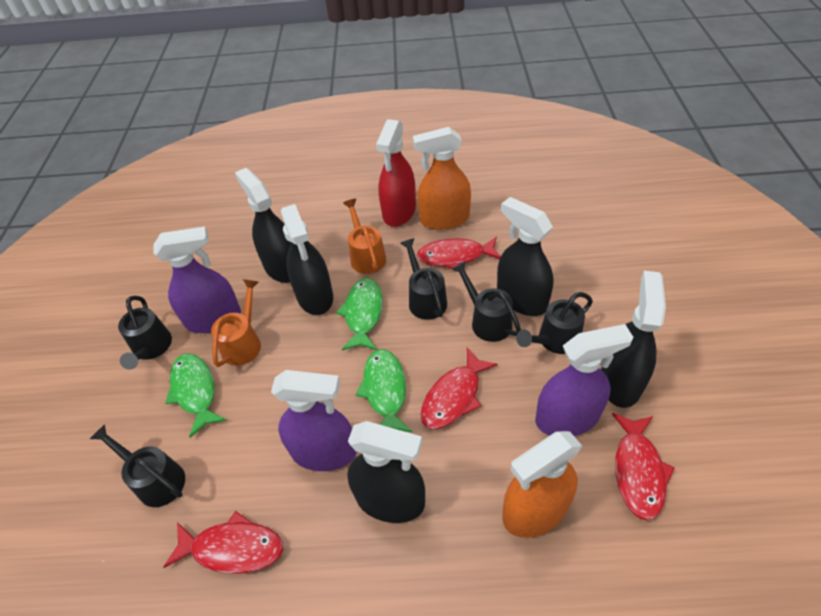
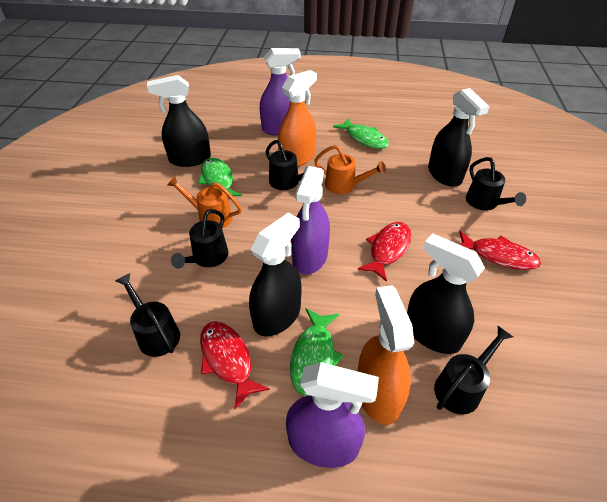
black spray bottle: [235,168,290,283] [281,204,333,315] [347,421,425,523] [497,197,554,316] [601,271,666,408] = 5 -> [147,75,211,167] [249,213,302,336] [407,234,485,354] [428,88,490,187] = 4
red fish: [164,511,283,574] [417,236,501,269] [420,348,498,429] [612,413,675,520] = 4 -> [200,321,270,409] [358,222,412,282] [459,231,541,270] = 3
red spray bottle: [376,119,416,227] = 1 -> none = 0

